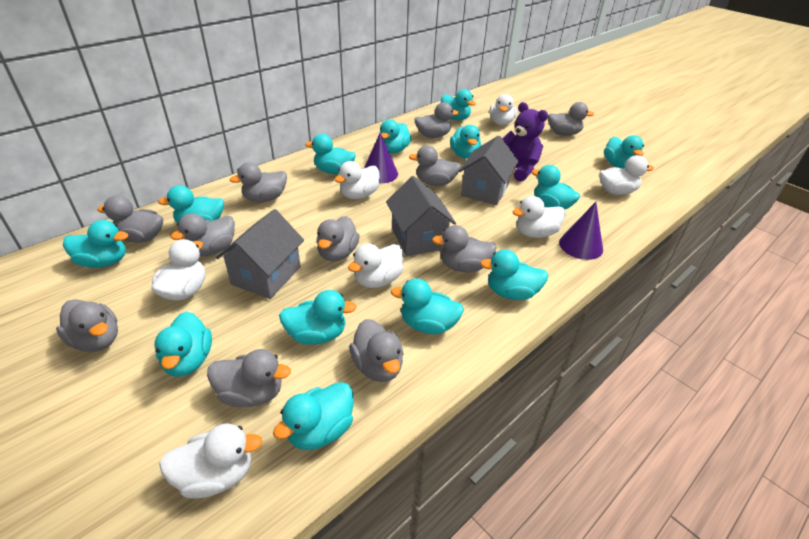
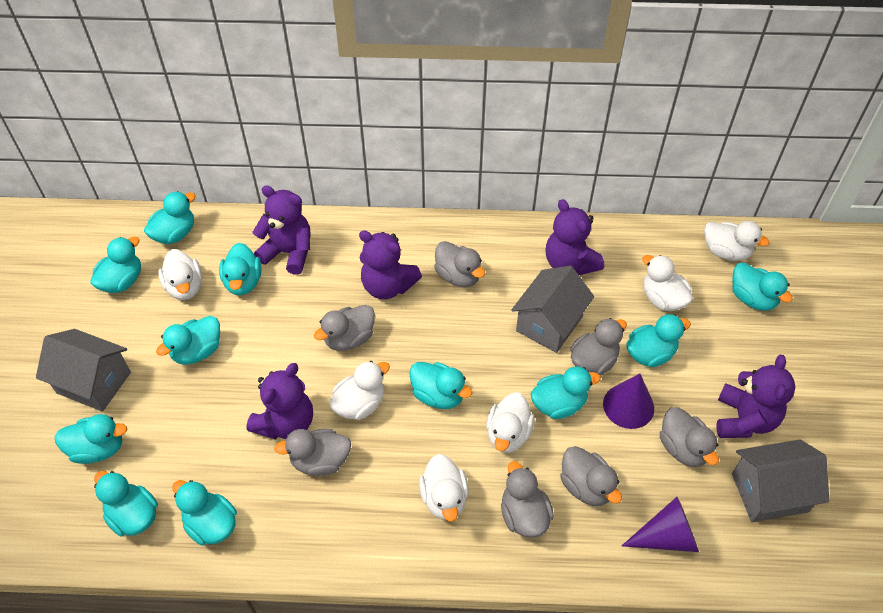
grey duck: [56,299,118,352] [97,195,163,242] [171,213,235,257] [207,349,291,407] [230,163,287,202] [316,216,360,262] [349,319,404,382] [409,146,461,186] [415,102,459,138] [432,225,496,272] [548,102,594,136] = 11 -> [274,429,351,476] [314,305,375,351] [434,241,485,287] [501,461,554,538] [560,446,622,506] [570,318,627,375] [660,407,719,467] = 7
purple teddy bear: [502,102,548,182] = 1 -> [246,363,313,440] [253,186,310,275] [359,230,422,299] [546,199,604,275] [716,355,795,438] = 5
turquoise duck: [63,220,128,268] [155,312,212,377] [158,185,224,223] [273,382,354,450] [279,290,357,345] [305,134,356,174] [380,119,411,154] [391,278,464,334] [441,89,476,120] [450,125,481,159] [480,249,549,300] [531,165,580,210] [604,135,644,169] = 13 -> [54,414,127,464] [90,237,141,293] [94,471,158,537] [144,191,196,244] [156,316,220,365] [173,480,237,546] [219,243,262,295] [409,362,473,409] [531,366,601,419] [626,314,691,367] [732,262,793,311] = 11
white duck: [151,239,205,300] [159,424,262,498] [335,161,380,199] [348,243,404,288] [489,94,517,125] [512,196,565,238] [599,155,654,195] = 7 -> [158,249,202,300] [329,361,390,420] [419,454,469,522] [486,392,535,453] [642,255,693,311] [704,221,769,261] = 6

